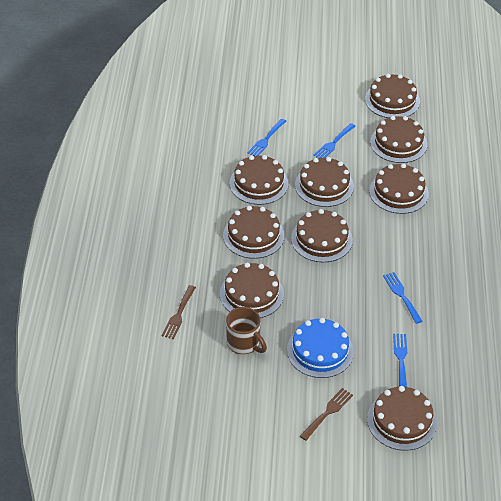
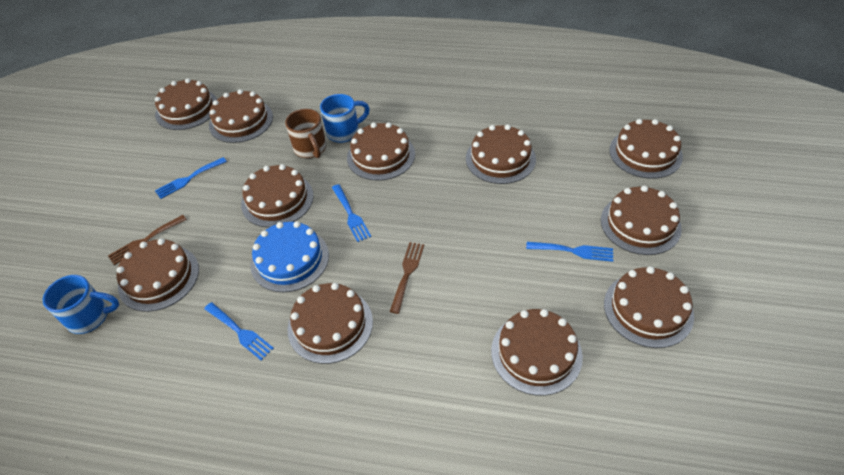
blue mug: none = 0 -> [43,275,119,334] [320,94,370,143] = 2
brown cake: [220,263,284,318] [223,206,284,259] [230,155,289,205] [291,209,353,262] [295,157,354,207] [365,74,420,118] [367,386,437,451] [369,163,429,214] [370,116,427,163] = 9 -> [116,238,199,312] [155,78,217,130] [209,89,273,143] [241,164,314,228] [288,283,373,364] [347,122,415,181] [466,125,536,184] [491,309,583,396] [601,186,682,255] [604,266,694,348] [609,119,683,179] = 11

